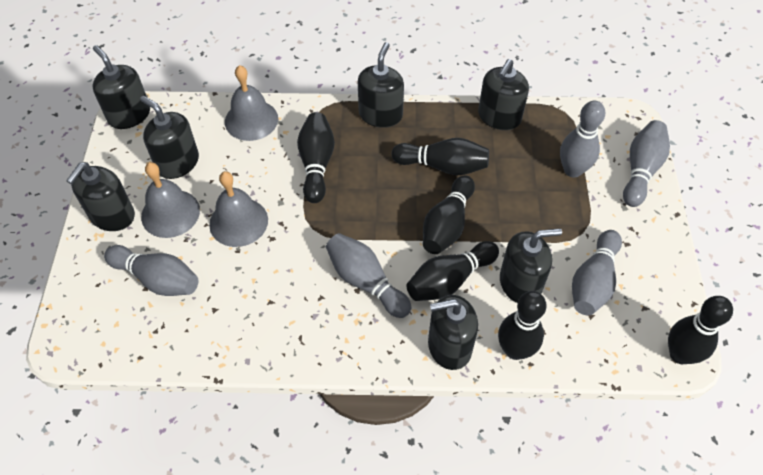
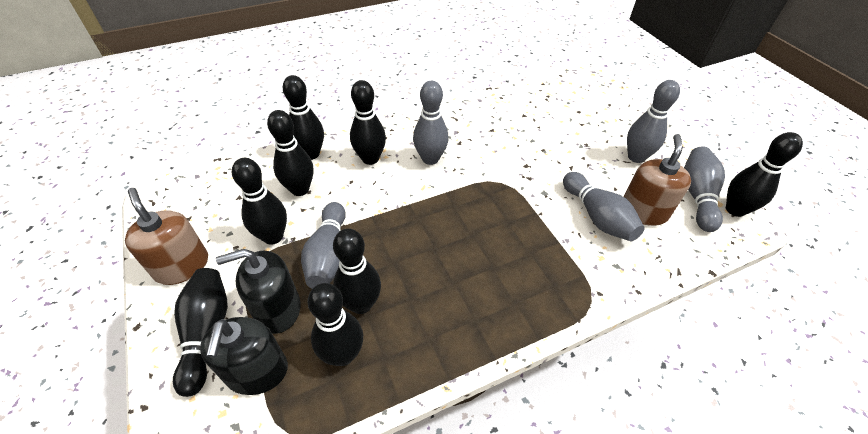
black bowling pin: [297,112,335,203] [391,138,489,176] [406,241,499,301] [423,175,475,254] [498,291,546,360] [668,296,733,364] = 6 -> [173,268,228,397] [232,158,287,245] [267,110,313,196] [283,75,324,160] [307,283,363,366] [333,229,381,314] [350,80,386,165] [726,132,803,217] = 8
black soap dispenser: [66,162,135,231] [92,45,150,129] [140,96,199,179] [358,42,404,128] [428,295,478,370] [478,59,529,130] [500,228,562,303] = 7 -> [200,317,288,395] [216,249,301,334] = 2
brown soap dispenser: none = 0 -> [125,188,208,285] [624,134,691,226] = 2
grey bell: [141,162,200,238] [209,171,268,247] [225,65,278,141] = 3 -> none = 0

